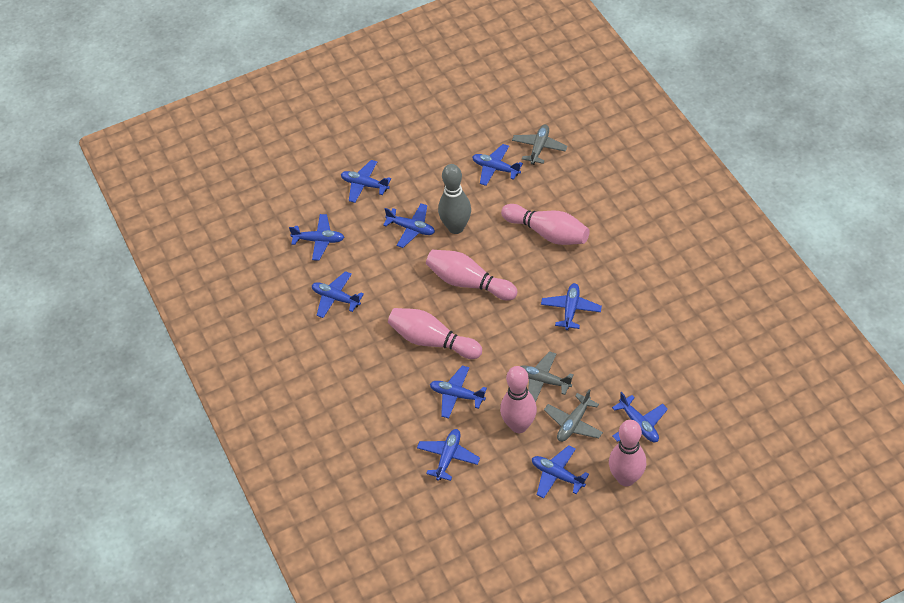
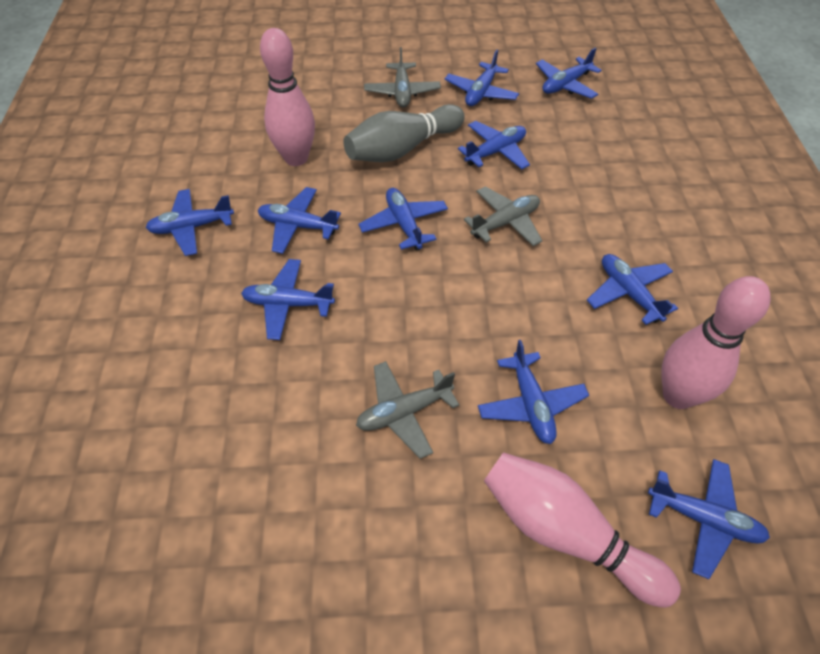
pink bowling pin: [388,308,482,359] [426,250,517,301] [500,366,537,433] [501,204,590,245] [609,420,646,486] = 5 -> [260,28,315,166] [484,452,681,608] [661,276,771,409] = 3

